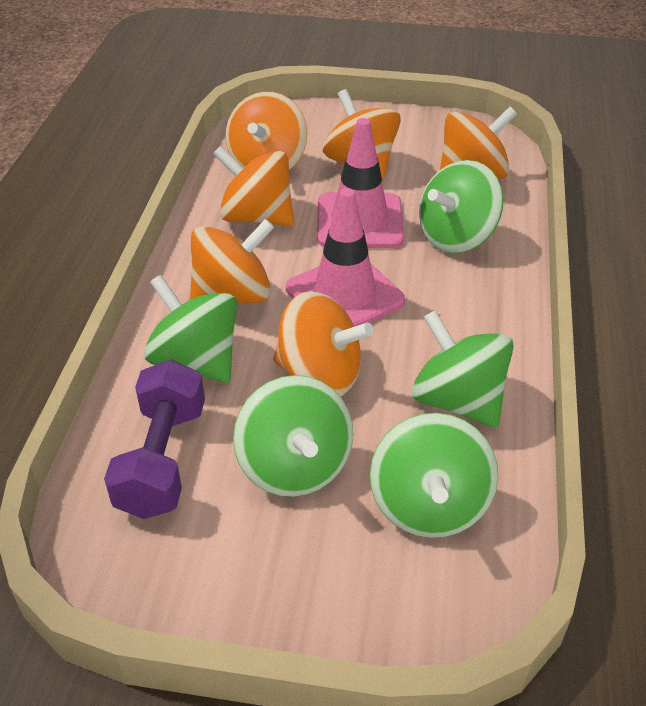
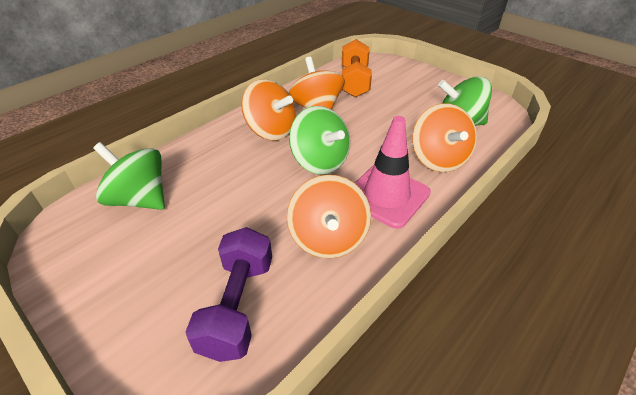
green spinning top: [144,275,238,383] [233,375,353,497] [370,413,498,538] [412,310,514,428] [419,160,503,253] = 5 -> [93,142,165,210] [289,106,350,175] [438,76,492,126] = 3
orange dumbbell: none = 0 -> [342,39,372,97] = 1
orange spinning top: [190,219,274,303] [213,146,294,226] [225,92,307,170] [274,291,374,397] [323,89,401,181] [440,107,517,179] = 6 -> [241,79,296,141] [287,175,371,258] [289,57,345,110] [412,103,477,172] = 4
pink traffic cone: [286,188,405,327] [317,118,404,248] = 2 -> [355,116,431,229] = 1

